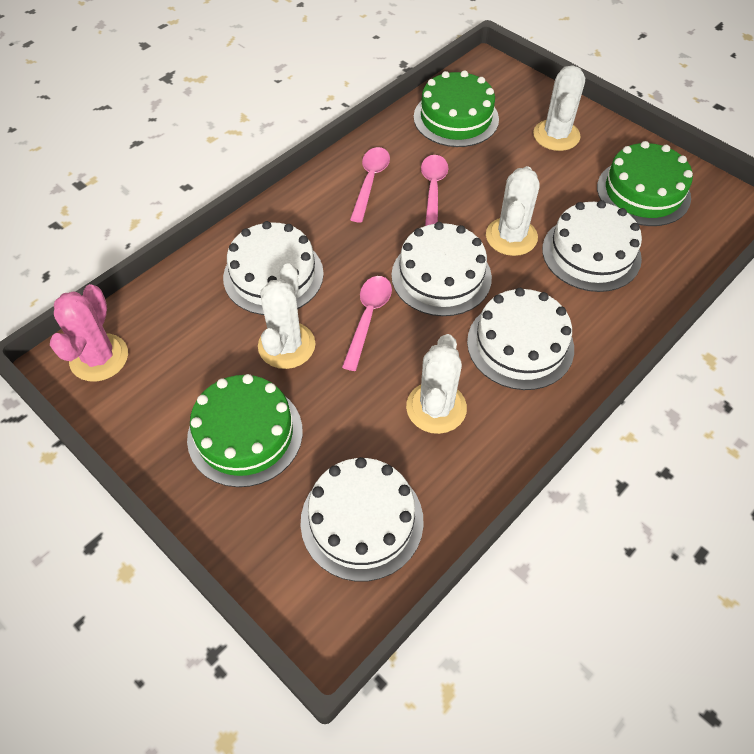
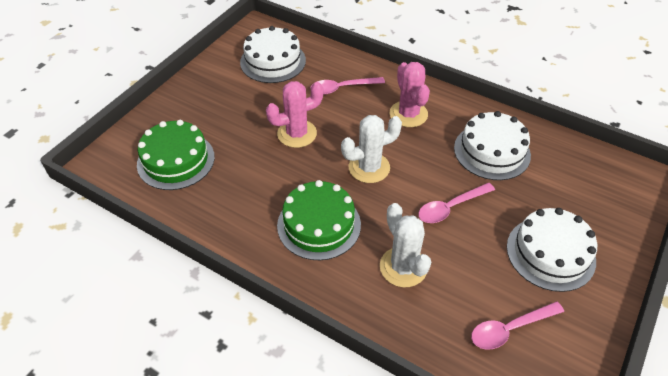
green cake: [187,374,303,487] [414,70,499,147] [597,141,693,226] = 3 -> [137,120,215,190] [277,180,361,260] = 2
pink cactus: [50,284,128,382] = 1 -> [266,81,323,148] [390,62,430,127] = 2
white cactus: [258,263,315,369] [406,334,467,434] [486,166,540,256] [533,65,585,151] = 4 -> [341,115,402,183] [380,203,431,287] = 2
white cake: [223,221,324,315] [300,457,424,581] [391,222,492,316] [467,288,574,390] [542,200,642,292] = 5 -> [240,26,306,83] [454,111,531,180] [507,208,597,292] = 3

